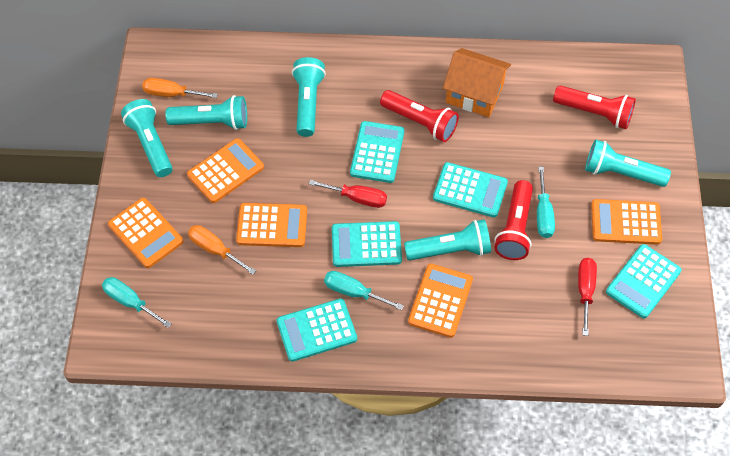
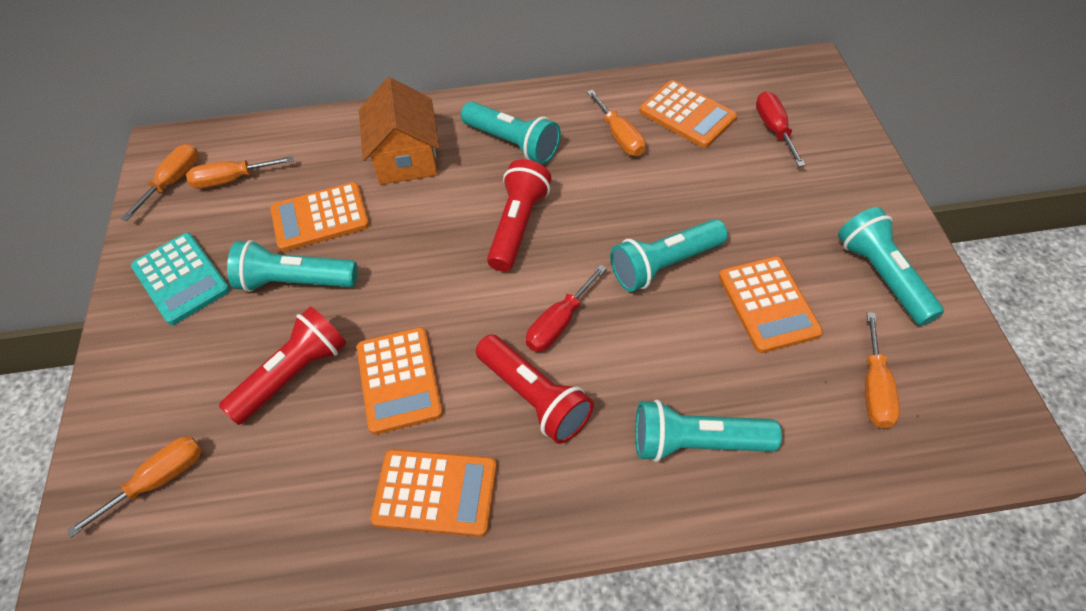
orange screwdriver: [142,78,218,98] [188,225,256,275] = 2 -> [67,436,202,537] [121,144,199,221] [186,156,294,189] [587,90,646,156] [865,312,900,428] = 5
turquoise calculator: [277,299,357,362] [332,221,402,267] [350,121,404,183] [433,162,508,217] [606,244,682,318] = 5 -> [131,233,230,325] = 1
turquoise screwdriver: [102,277,172,328] [324,271,404,310] [537,167,555,238] = 3 -> none = 0

